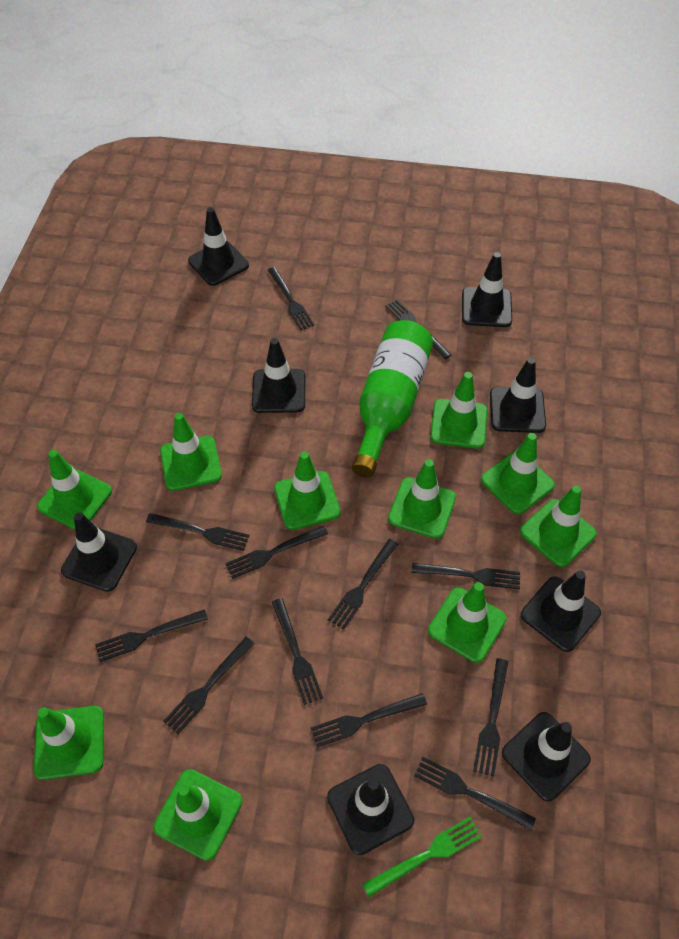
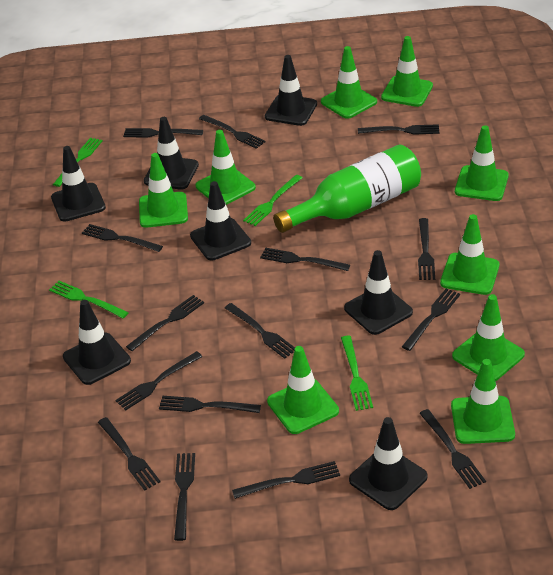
black fork: [95,609,208,662] [146,513,249,551] [163,637,255,734] [225,525,328,579] [268,267,314,330] [272,598,323,705] [311,693,427,748] [328,539,398,630] [385,299,452,359] [412,563,520,589] [414,757,536,830] [473,658,508,777] = 12 -> [82,224,163,252] [98,417,161,491] [115,351,203,410] [123,128,203,138] [126,295,204,351] [159,396,261,413] [174,453,195,541] [199,115,266,149] [225,303,295,359] [232,461,340,499] [260,247,350,271] [358,124,440,135] [402,289,460,351] [418,218,435,280] [419,409,486,489] = 15
black traffic cone: [61,512,137,592] [188,207,249,286] [252,338,305,413] [327,764,414,855] [462,252,512,327] [490,358,546,433] [502,712,591,802] [521,570,601,652] = 8 -> [51,146,106,222] [63,300,131,385] [144,117,199,190] [190,181,251,260] [265,55,317,126] [344,250,413,335] [349,417,428,510] = 7
green fork: [362,817,482,897] = 1 -> [49,281,129,318] [53,138,103,187] [243,175,302,226] [341,336,373,411] = 4
green traffic cone: [34,706,104,780] [37,450,112,530] [153,769,242,861] [160,413,222,491] [274,451,341,530] [388,459,456,539] [428,582,507,663] [430,372,487,449] [481,433,555,514] [520,485,597,567] = 10 -> [139,153,188,228] [196,130,256,205] [267,346,339,434] [321,46,377,119] [381,36,433,107] [440,214,499,295] [451,359,515,444] [452,294,525,381] [455,125,509,201] = 9

